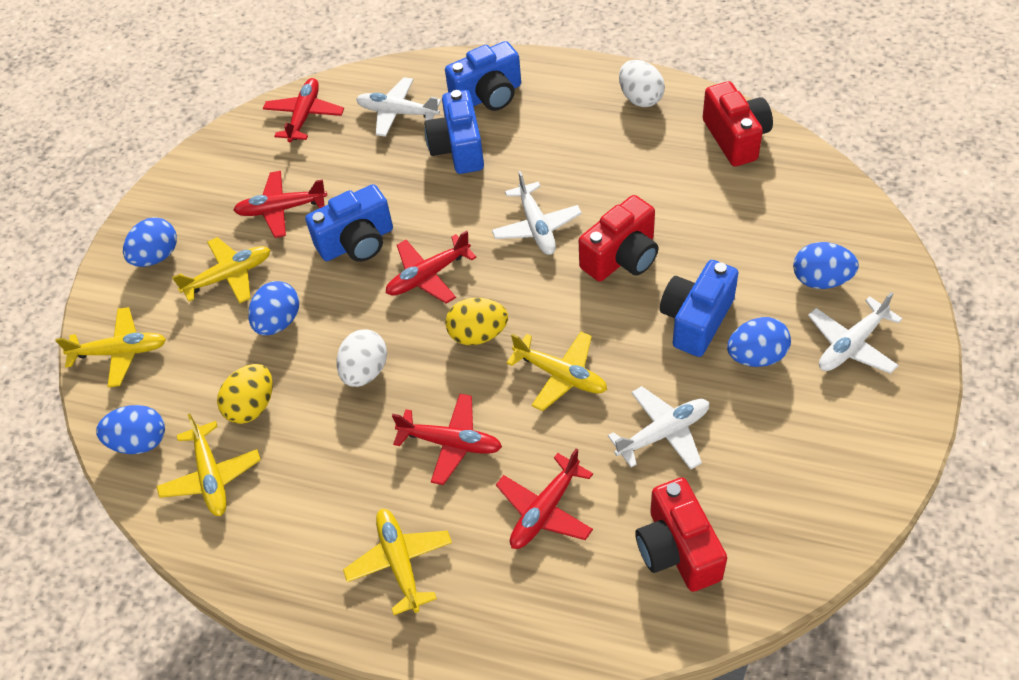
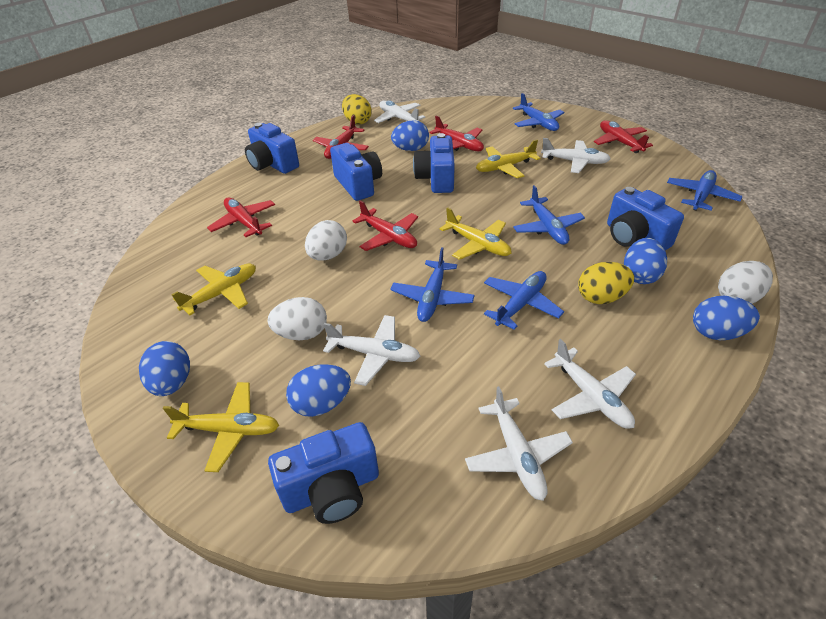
blue camera: [305,184,393,262] [424,90,484,174] [445,41,521,111] [660,260,738,357] = 4 -> [245,123,299,174] [268,422,379,524] [330,143,382,201] [413,133,455,193] [607,187,684,250] = 5
blue plane: none = 0 -> [390,247,475,322] [484,271,564,330] [513,93,565,131] [513,185,585,245] [667,170,743,211] = 5
red camera: [579,195,659,282] [635,477,727,592] [703,81,773,167] = 3 -> none = 0
white egg: [336,329,387,387] [619,60,665,107] = 2 -> [267,297,327,340] [305,220,347,261] [718,261,773,304] = 3
white plane: [356,77,441,137] [492,171,582,255] [608,386,709,470] [808,292,902,374] = 4 -> [323,315,420,386] [374,100,425,123] [465,386,573,501] [541,138,611,173] [544,339,636,429] = 5
yellow plane: [55,307,166,388] [157,414,261,516] [172,237,270,303] [343,509,452,615] [506,332,607,411] = 5 -> [163,382,279,472] [171,264,256,315] [439,207,511,260] [476,140,541,178] = 4

